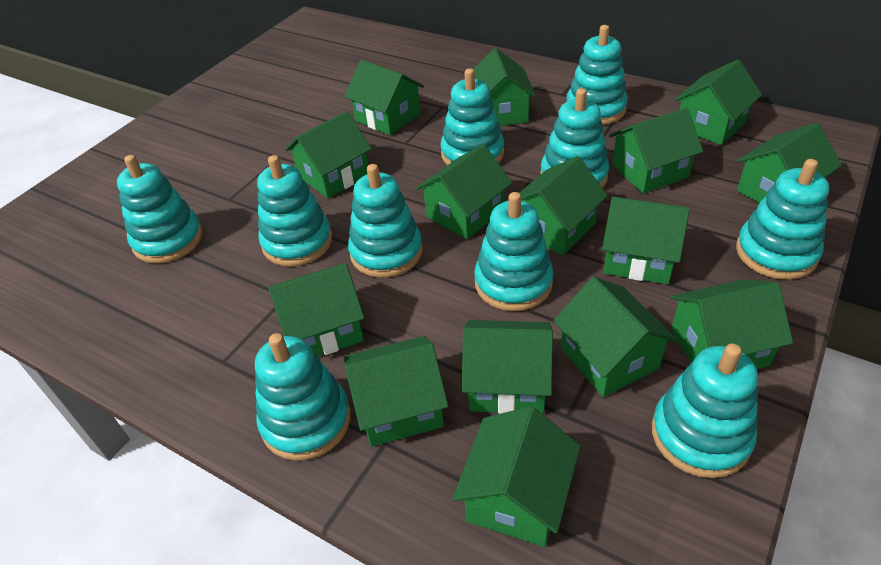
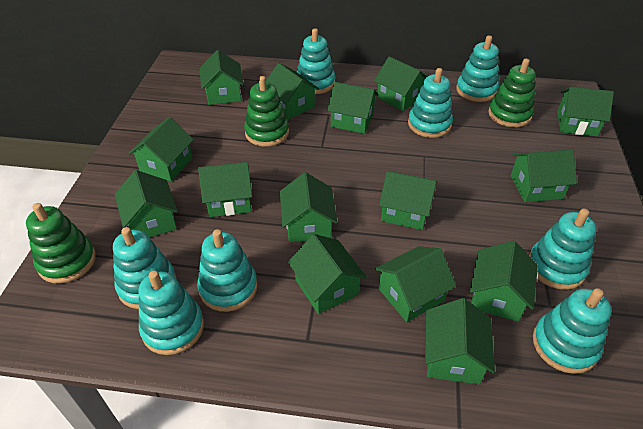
green stacking toy: none = 0 -> [26,203,96,284] [244,76,289,147] [488,59,536,127] = 3
turquoise stacking toy: [117,155,203,263] [255,333,351,461] [257,155,332,267] [348,164,423,278] [440,68,504,165] [474,192,554,311] [540,88,609,188] [566,25,628,125] [652,343,758,478] [736,159,829,280] = 10 -> [113,227,176,309] [139,271,204,355] [197,229,258,312] [297,29,335,94] [408,68,453,138] [456,36,499,102] [529,209,596,290] [533,288,611,374] = 8

